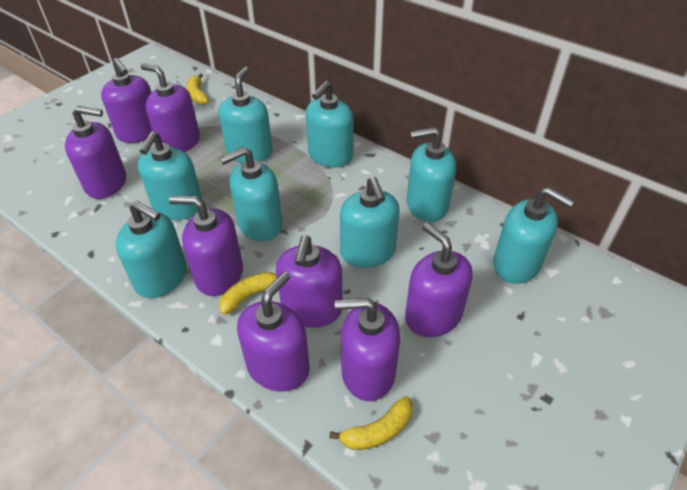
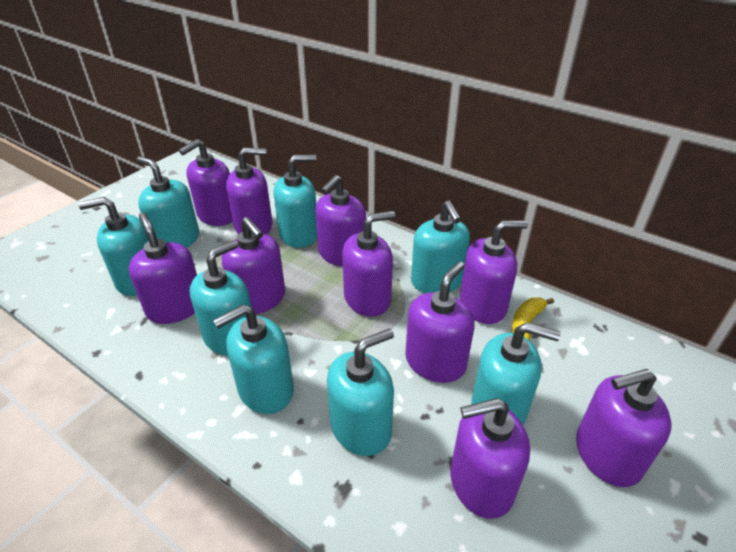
purple soap dispenser: [65,106,126,199] [101,58,152,143] [141,63,200,152] [169,196,243,296] [237,272,310,392] [276,235,342,328] [335,298,400,401] [405,223,473,337] = 8 -> [129,212,197,324] [179,139,233,226] [222,217,285,314] [226,148,272,234] [315,175,366,266] [342,211,395,317] [405,262,474,383] [450,398,530,519] [460,220,528,324] [576,369,672,487] = 10
yellow banana: [187,73,209,105] [219,272,277,315] [329,396,413,450] = 3 -> [512,297,554,341] = 1

